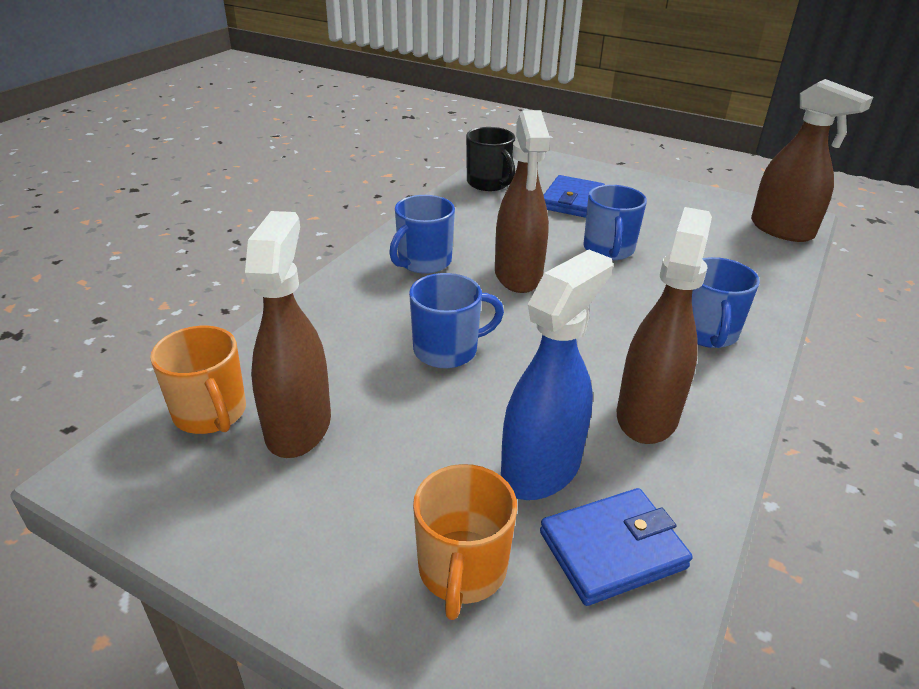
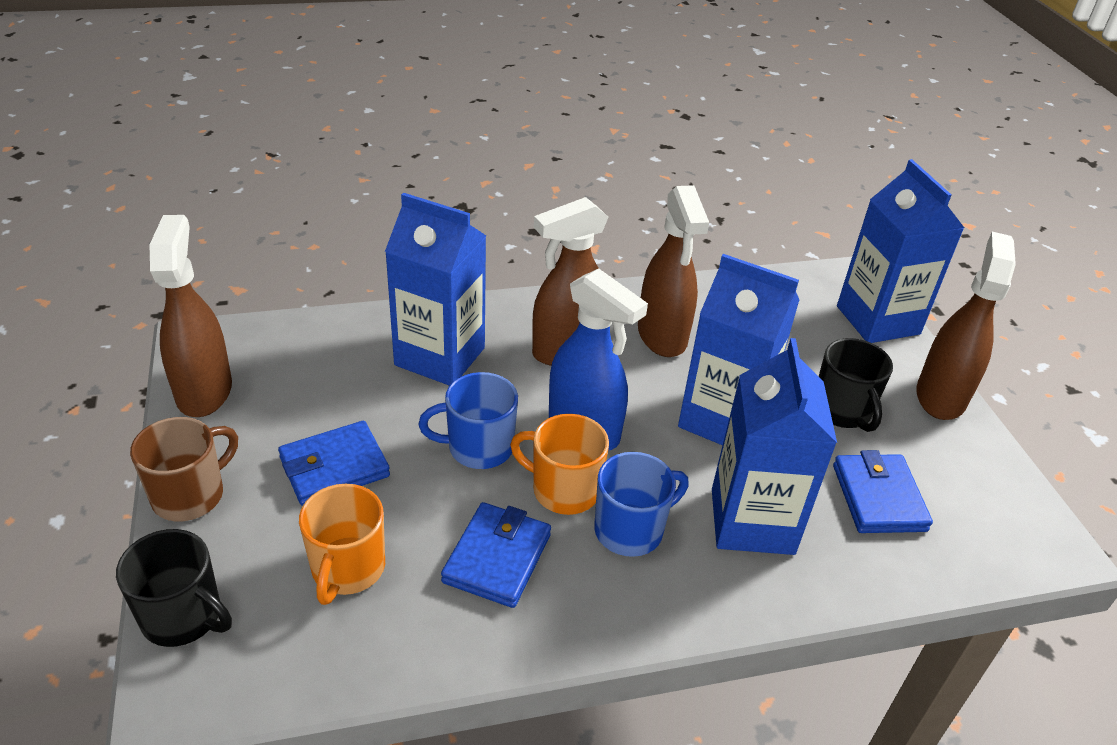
black mug: [466,127,515,191] = 1 -> [116,529,232,647] [818,338,893,432] = 2
blue carton: none = 0 -> [385,193,486,386] [678,254,800,445] [712,338,837,555] [837,159,964,343] = 4
blue mug: [389,195,455,274] [409,273,504,368] [583,185,647,260] [692,257,760,348] = 4 -> [418,372,518,469] [594,452,689,557] = 2
blue wallet: [540,488,693,606] [544,175,605,218] = 2 -> [278,421,390,506] [441,502,551,608] [833,450,933,533] = 3
brown mug: none = 0 -> [130,417,238,521] = 1

